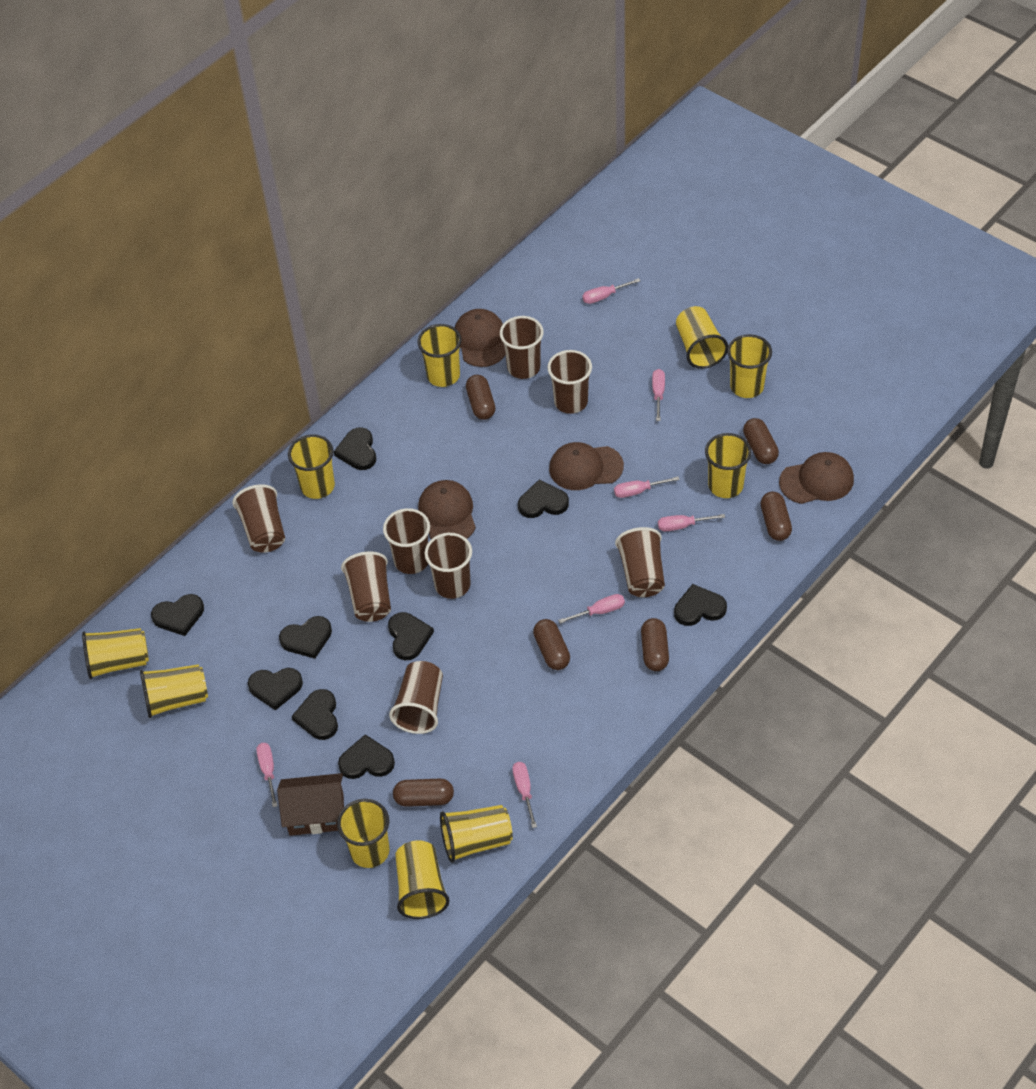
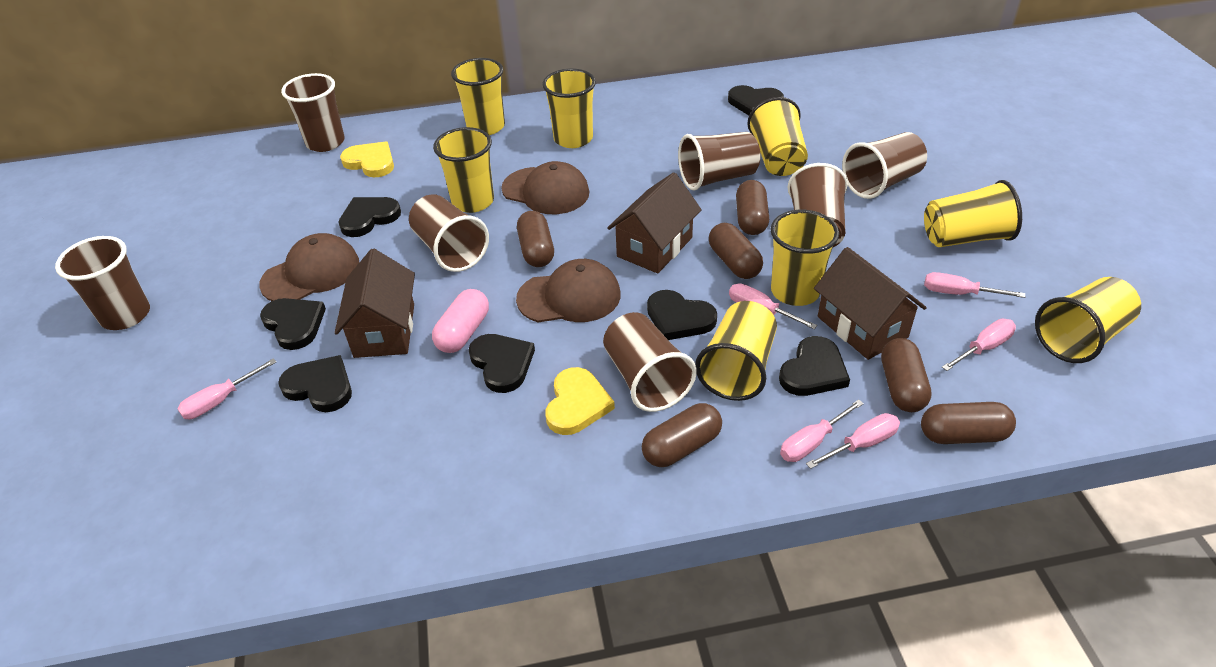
black heart: [151,594,204,636] [248,668,303,711] [279,616,332,659] [292,689,338,740] [334,427,376,470] [338,735,395,779] [388,612,434,660] [518,479,569,518] [674,584,727,626] = 9 -> [260,298,326,350] [278,355,352,412] [338,197,401,237] [469,334,535,393] [647,290,717,340] [728,85,784,115] [779,336,850,396] = 7
brown cap: [418,480,476,539] [455,309,505,367] [549,442,624,490] [779,452,854,504] = 4 -> [259,233,359,301] [501,161,589,214] [516,259,621,322] = 3
brown cup: [232,484,285,553] [341,551,391,622] [383,508,430,574] [389,661,443,734] [425,533,472,599] [500,316,544,379] [547,350,592,414] [615,527,665,597] = 8 -> [55,236,150,330] [281,73,345,152] [409,194,489,272] [603,312,697,412] [678,132,761,190] [788,163,848,247] [842,132,927,199] = 7
brown house: [277,773,344,836] = 1 -> [334,249,415,358] [607,172,702,273] [814,247,927,360] = 3
pink capsule: none = 0 -> [432,289,489,353] = 1
pink screwdriver: [257,743,277,807] [512,762,537,828] [558,594,625,624] [582,278,640,304] [614,476,680,498] [652,369,665,421] [658,514,725,531] = 7 -> [177,358,276,419] [729,283,817,329] [780,399,864,462] [806,413,900,469] [924,272,1025,298] [942,319,1016,371] = 6
yellow cup: [82,628,149,679] [140,664,208,718] [288,434,335,499] [337,799,390,868] [395,840,450,919] [418,324,462,387] [440,805,513,863] [676,306,728,369] [705,433,752,498] [727,334,772,398] = 10 -> [433,127,494,213] [451,58,505,135] [542,68,596,148] [695,301,777,401] [747,97,808,176] [771,210,839,306] [924,180,1022,247] [1035,277,1141,363] = 8
yellow heart: none = 0 -> [340,142,394,177] [546,367,615,435] = 2

